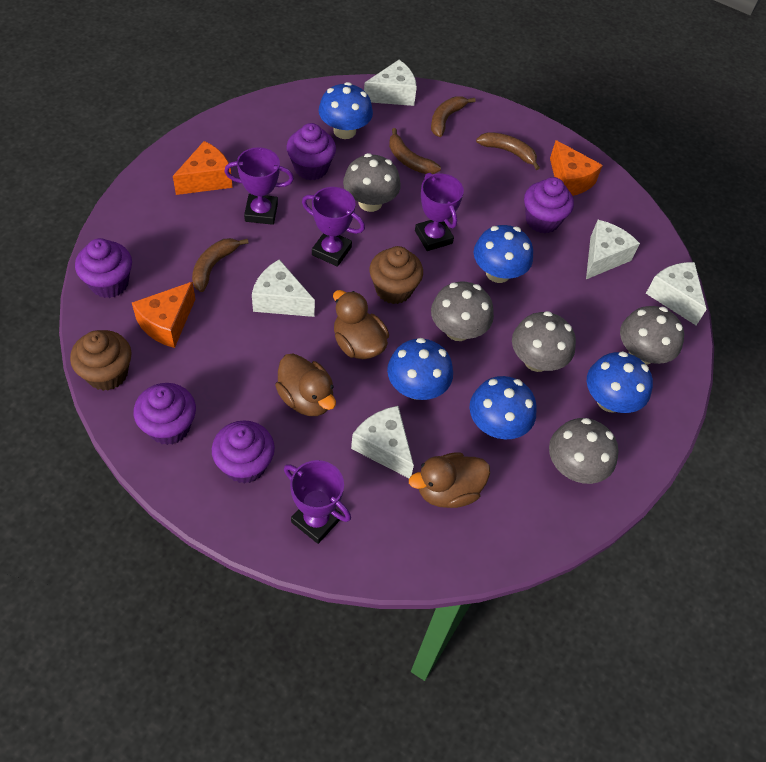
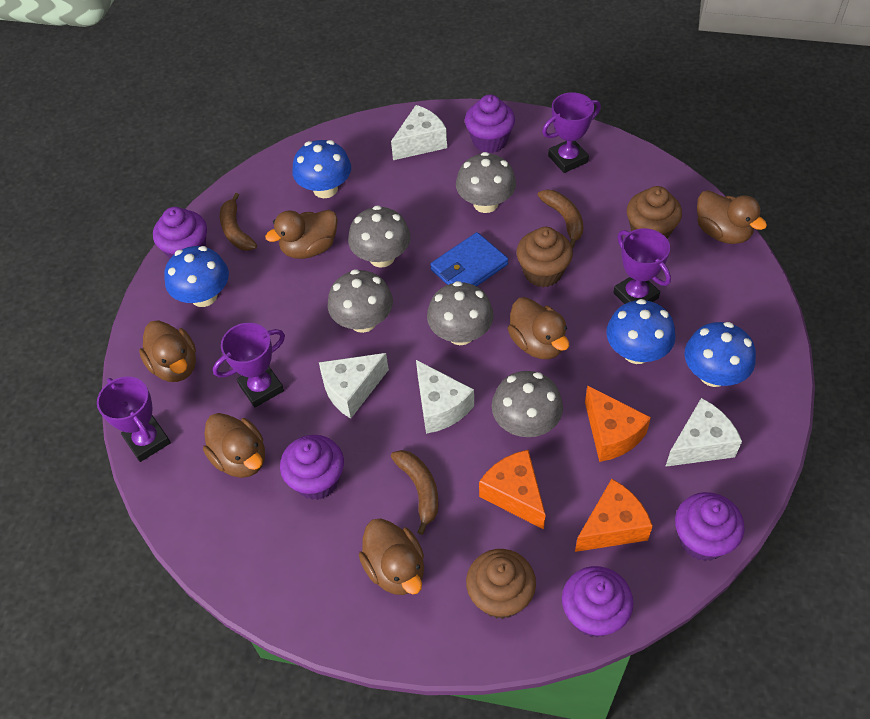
blue mushroom: [319,82,373,139] [387,338,453,400] [470,376,537,439] [474,225,533,283] [587,351,653,413] = 5 -> [164,246,229,307] [292,140,351,198] [606,299,675,364] [684,322,756,387] = 4
blue wallet: none = 0 -> [430,232,508,286] = 1
brown banana: [192,238,249,292] [389,128,441,174] [431,96,475,137] [476,132,540,170] = 4 -> [220,193,257,251] [391,450,439,535] [538,189,583,248] = 3
brown cupcake: [70,330,132,391] [369,246,423,304] = 2 -> [466,549,536,619] [516,227,573,287] [627,186,682,239] = 3
brown duck: [275,353,336,416] [333,290,389,359] [409,452,490,508] = 3 -> [139,320,196,382] [203,413,265,478] [265,210,338,259] [359,518,424,595] [508,297,569,359] [697,190,767,244] = 6
white cheese: [252,259,315,317] [351,406,414,478] [364,60,417,106] [586,220,640,279] [646,262,707,325] = 5 -> [319,353,389,419] [391,105,447,160] [416,360,474,434] [665,398,742,467] = 4

